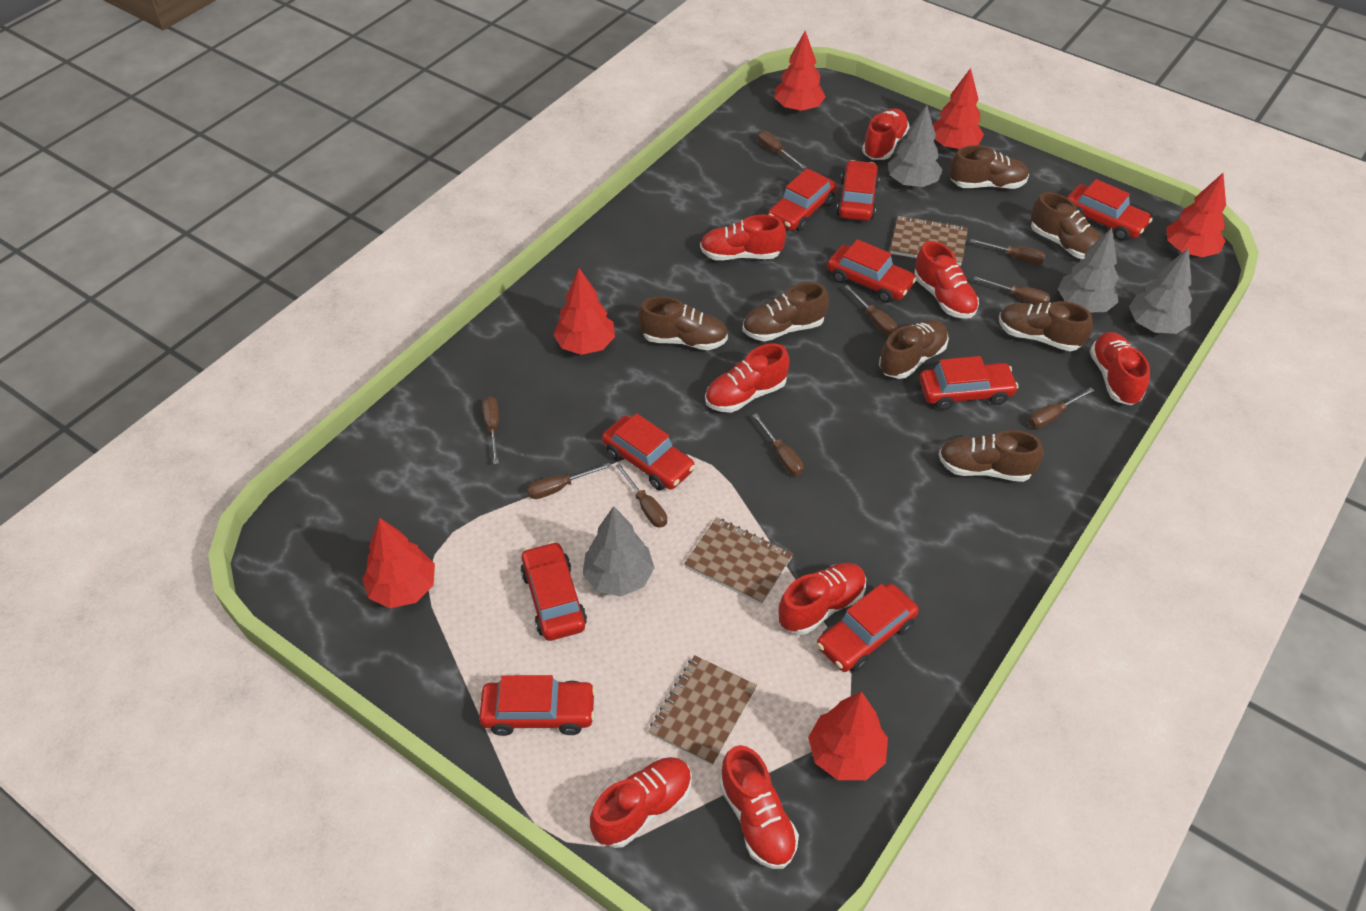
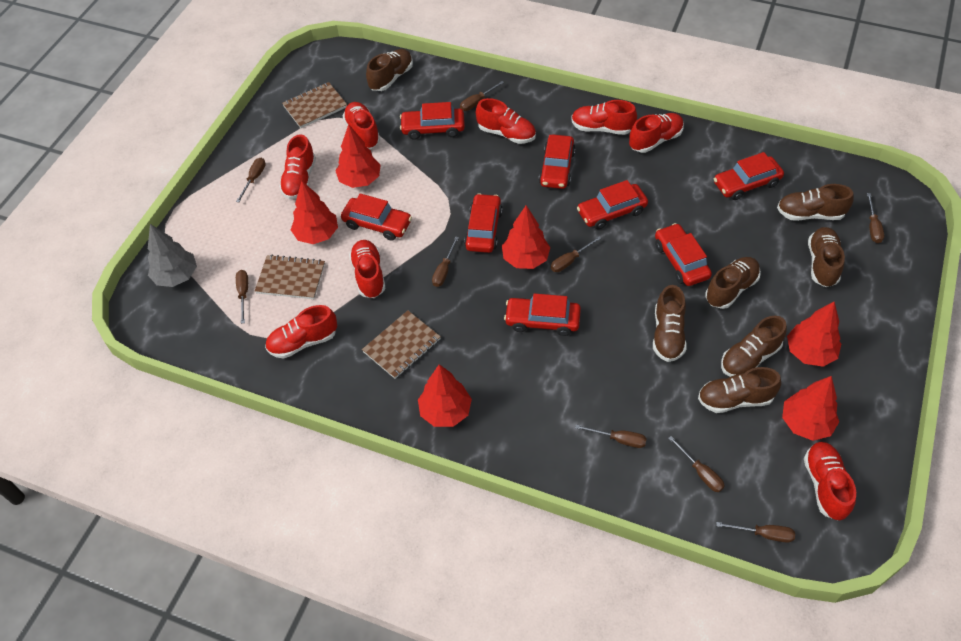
grey tree: [582,506,655,597] [888,105,943,187] [1058,228,1119,312] [1129,248,1192,334] = 4 -> [148,224,197,287] = 1
red car: [479,675,596,736] [521,541,587,641] [602,413,695,490] [768,168,837,231] [817,583,919,672] [827,239,917,303] [836,160,880,221] [919,356,1019,410] [1067,179,1153,241] = 9 -> [341,193,412,241] [400,102,465,140] [464,193,503,253] [504,293,581,336] [539,135,576,189] [577,180,648,229] [655,223,712,286] [714,152,784,200] = 8

